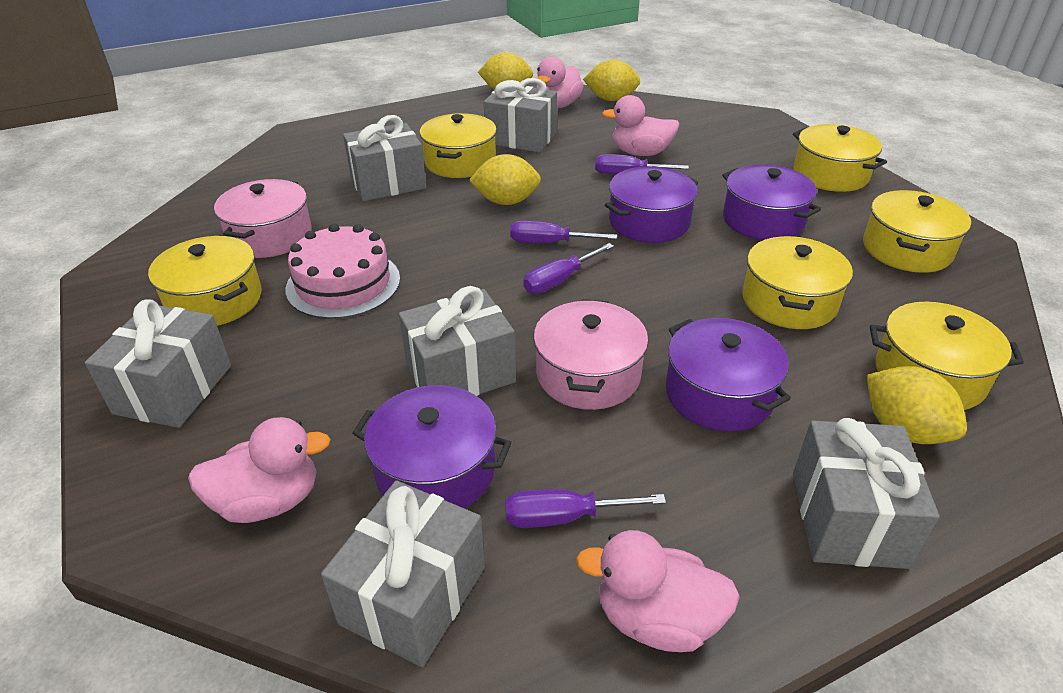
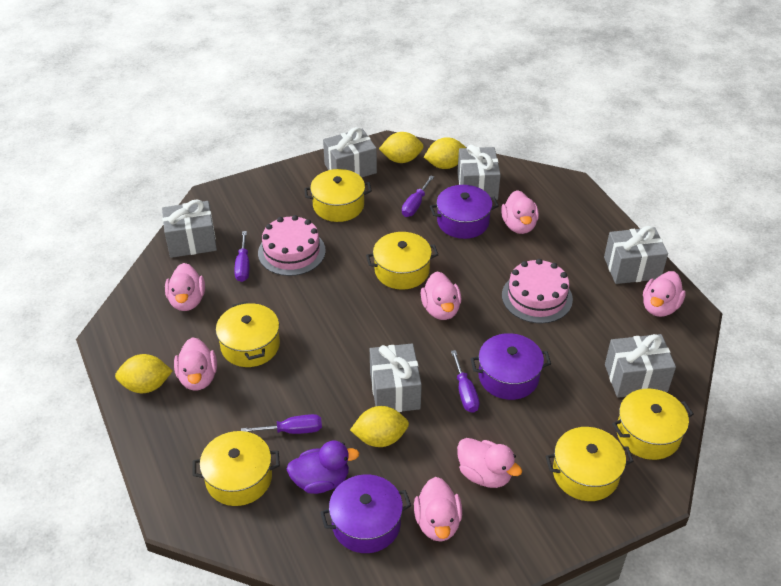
pink cake: [285,224,400,319] = 1 -> [258,215,326,276] [502,259,573,324] = 2
pink duck: [188,417,331,523] [537,57,584,109] [576,530,740,652] [602,95,680,156] = 4 -> [165,263,205,311] [174,337,217,390] [414,477,462,542] [421,271,461,320] [457,438,522,488] [501,190,539,234] [643,271,686,317] = 7
pink pot: [214,179,312,258] [533,299,648,410] = 2 -> none = 0
purple duck: none = 0 -> [286,441,359,494] = 1
purple pot: [352,385,512,508] [605,166,698,243] [666,318,791,432] [722,165,821,240] = 4 -> [320,474,411,553] [430,185,499,239] [471,333,551,400] = 3

